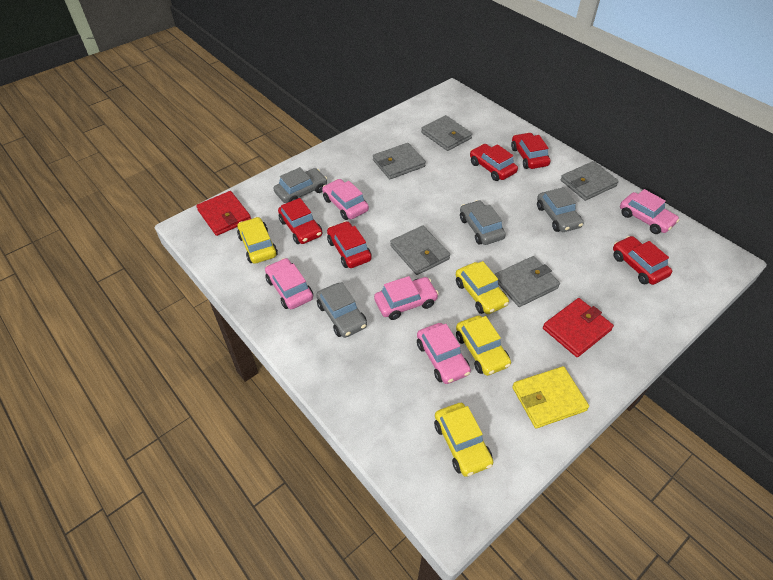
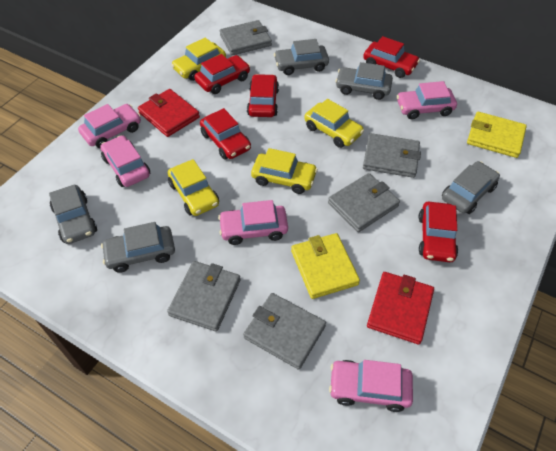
grey car: [274,167,327,203] [316,282,367,338] [460,200,506,245] [537,187,584,232] = 4 -> [49,184,97,244] [101,222,175,273] [274,39,329,75] [335,62,393,100] [442,161,500,214] = 5
yellow wallet: [512,366,589,428] = 1 -> [291,233,360,299] [467,112,527,158] = 2

